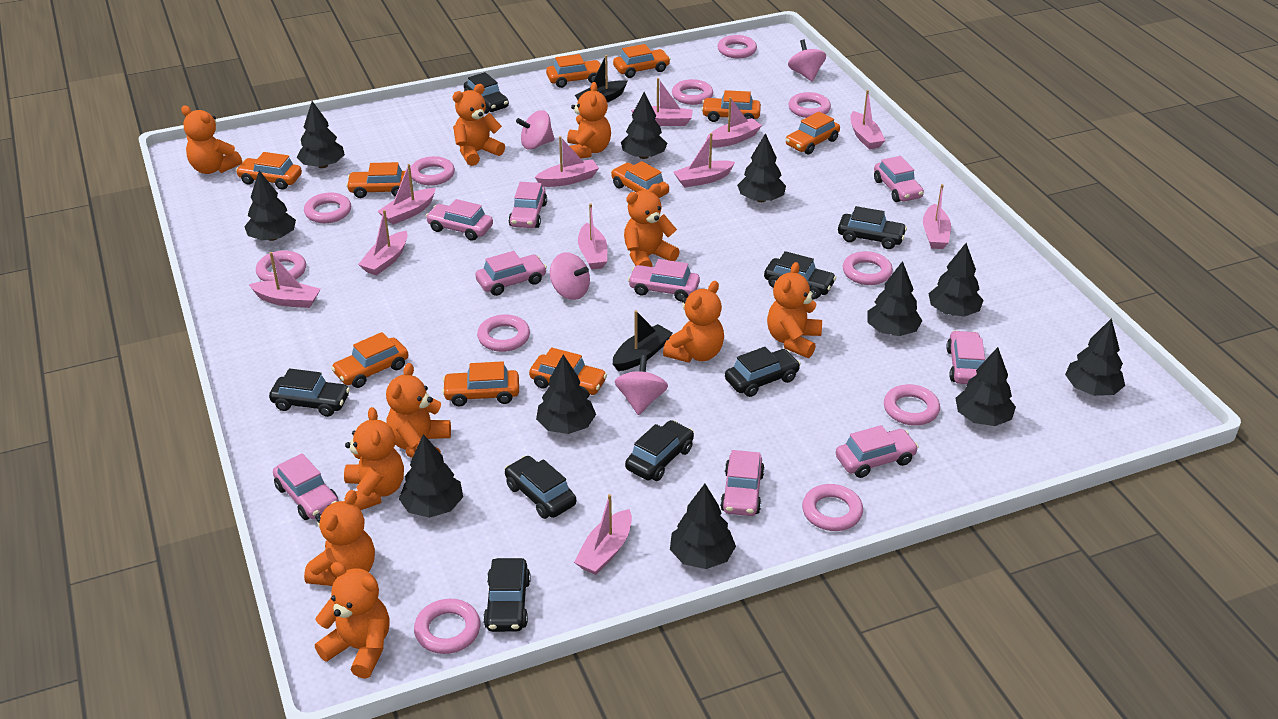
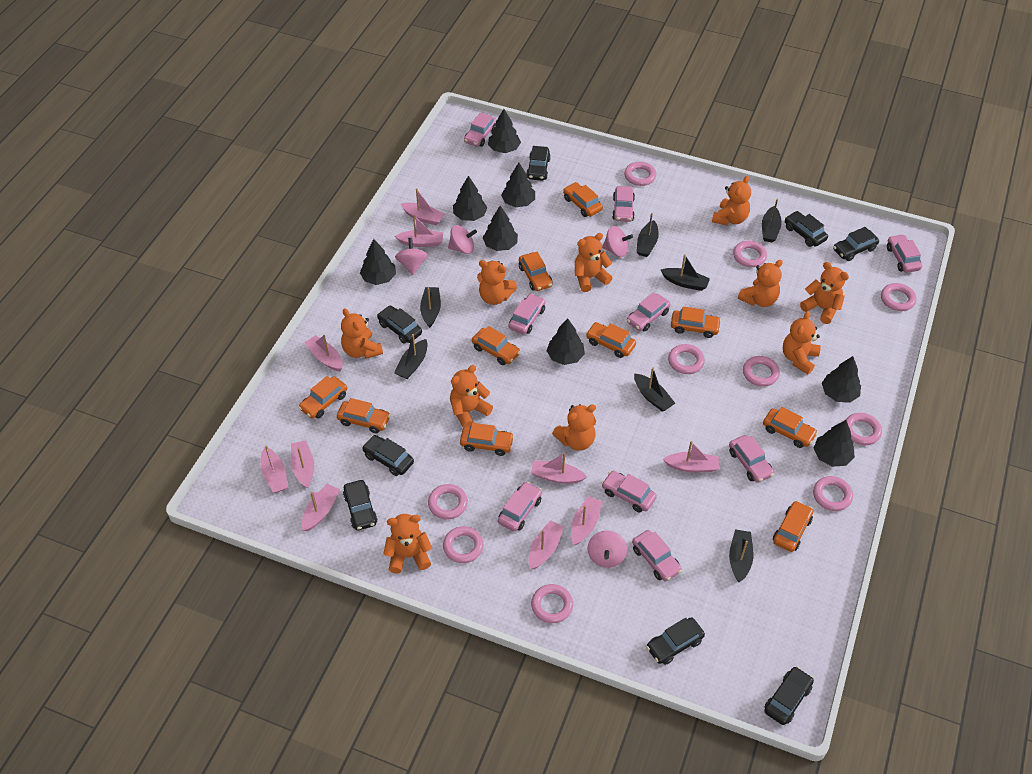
black boat: [575,55,627,102] [613,310,673,371] = 2 -> [394,334,428,379] [420,287,441,328] [634,367,676,412] [636,213,659,257] [661,254,710,291] [729,530,753,582] [762,199,782,242] = 7
black tree: [244,171,296,241] [297,101,345,168] [399,434,463,518] [536,355,596,434] [621,92,667,159] [670,484,736,569] [737,133,786,202] [867,261,922,336] [928,243,984,317] [956,347,1016,426] [1065,318,1125,396] = 11 -> [360,239,396,285] [453,176,487,221] [483,206,518,251] [488,109,521,153] [501,163,535,207] [547,318,585,365] [814,420,855,467] [822,356,861,403] = 8
pink boat: [249,252,321,308] [358,210,408,275] [377,164,436,225] [535,136,599,187] [574,494,632,575] [578,203,607,270] [631,78,693,126] [673,133,735,188] [706,97,762,148] [850,90,886,149] [923,184,951,249] = 11 -> [261,446,288,493] [291,440,314,488] [301,484,340,531] [305,335,343,371] [395,215,443,247] [401,188,445,226] [529,520,564,570] [531,453,587,484] [571,496,602,545] [663,441,719,473] = 10
pink ring: [256,250,306,281] [304,192,351,223] [410,156,455,185] [414,599,480,654] [477,314,530,352] [672,79,713,105] [717,35,757,58] [789,92,831,118] [802,484,863,531] [843,251,893,285] [884,384,940,426] = 11 -> [428,484,468,520] [443,526,484,563] [531,584,573,623] [624,162,656,186] [668,344,705,374] [733,241,767,267] [743,356,780,387] [813,476,853,511] [846,413,882,445] [881,283,916,311] = 10

